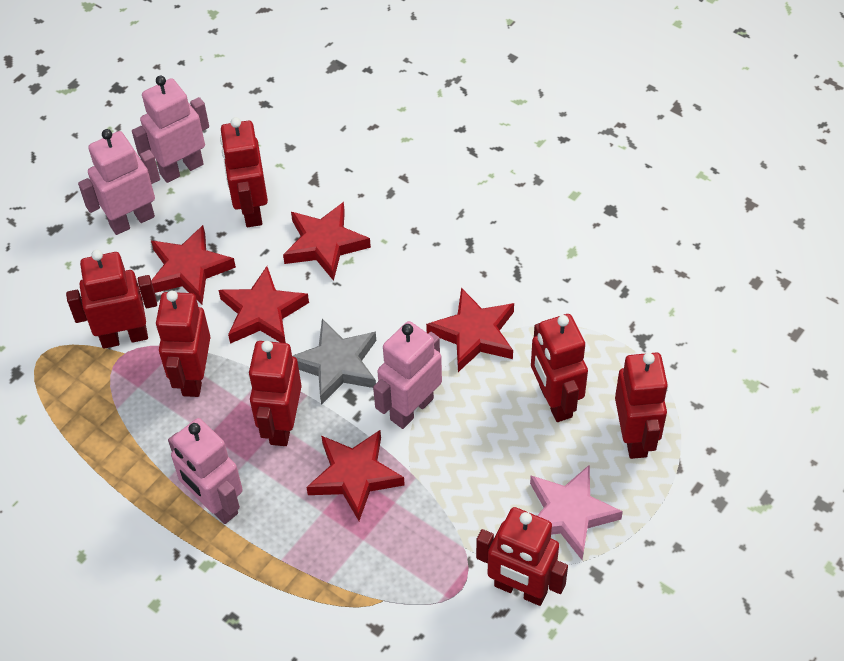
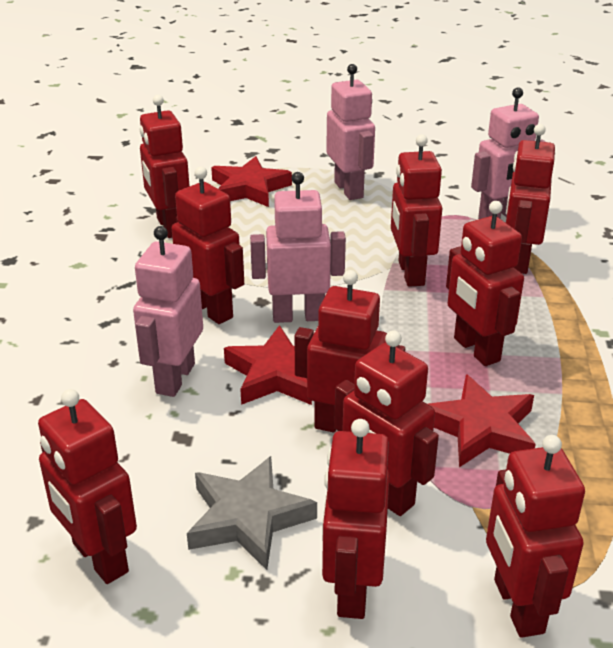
pink star: [530,464,623,560] = 1 -> none = 0
red robot: [66,250,157,349] [156,291,210,397] [220,117,268,227] [248,341,302,446] [476,507,568,606] [531,314,588,422] [615,353,668,459] = 7 -> [38,389,137,584] [140,95,190,238] [172,167,244,324] [294,270,405,432] [322,419,389,619] [334,330,439,516] [391,134,442,287] [446,201,524,366] [486,435,585,638] [506,124,555,274] = 10
red star: [151,225,236,304] [218,266,309,344] [283,202,371,281] [306,430,405,521] [426,288,514,372] = 5 -> [211,156,292,207] [224,325,312,405] [428,374,536,467] = 3

